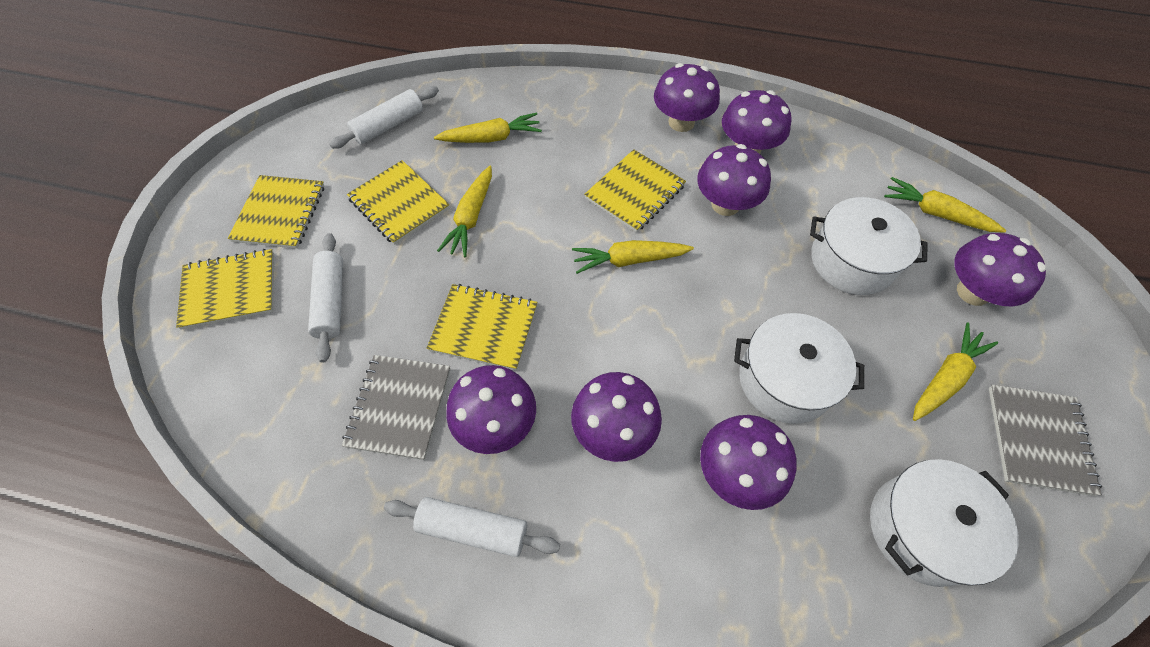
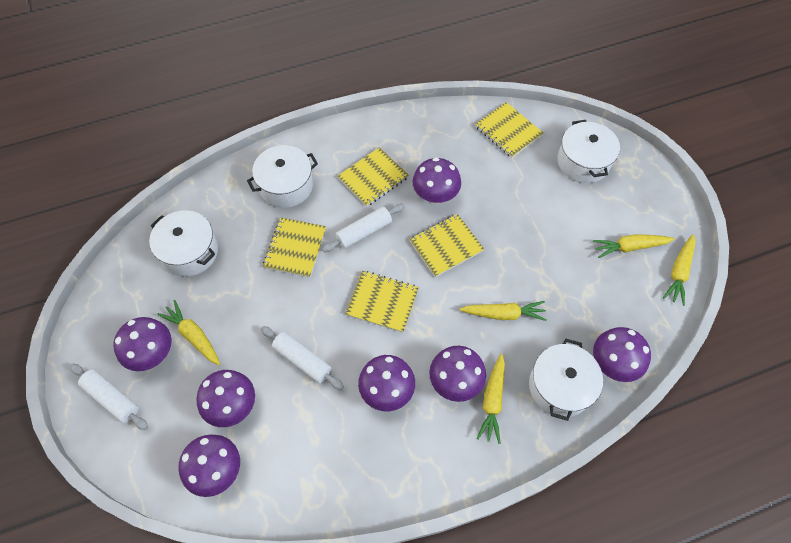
grey notebook: [342,355,451,460] [989,384,1102,496] = 2 -> none = 0
white pot: [734,313,864,424] [810,197,928,295] [870,459,1019,587] = 3 -> [149,210,218,277] [247,145,318,208] [529,338,603,421] [557,120,620,183] = 4

